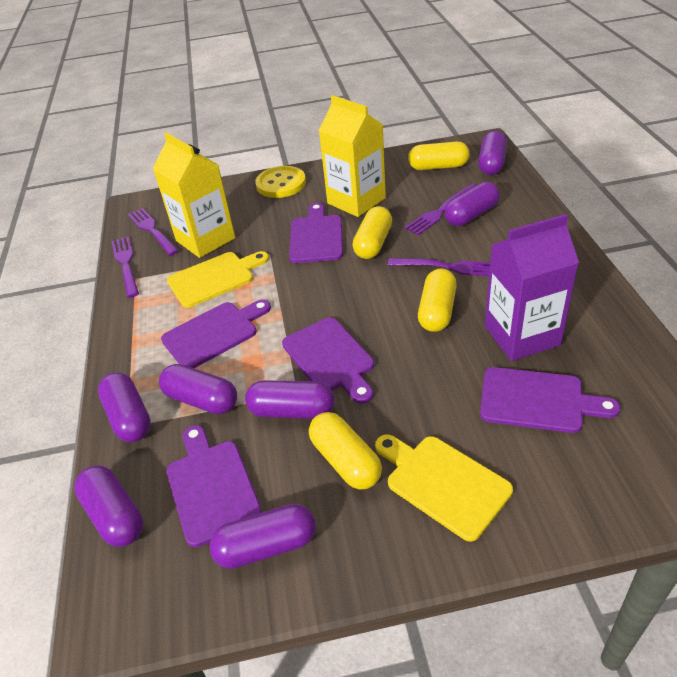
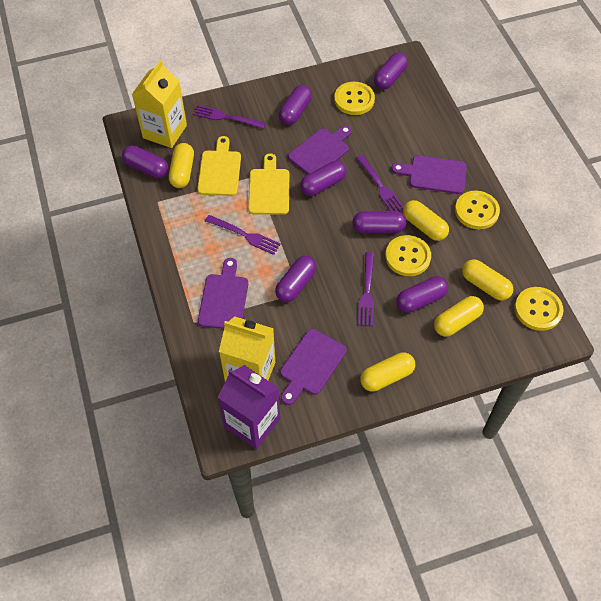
purple cutting board: [161,299,271,368] [167,425,262,547] [282,317,374,403] [289,203,343,263] [480,367,620,433] = 5 -> [198,258,248,329] [280,329,346,405] [288,125,352,174] [391,155,467,194] = 4
yellow button: [255,166,306,198] = 1 -> [334,82,375,115] [385,235,431,276] [455,191,500,229] [514,287,563,331] = 4
yellow capsule: [309,412,382,489] [352,206,392,259] [408,142,470,170] [418,269,457,332] = 4 -> [169,143,194,188] [360,352,415,392] [403,200,449,241] [434,296,484,337] [462,259,513,300] = 5

